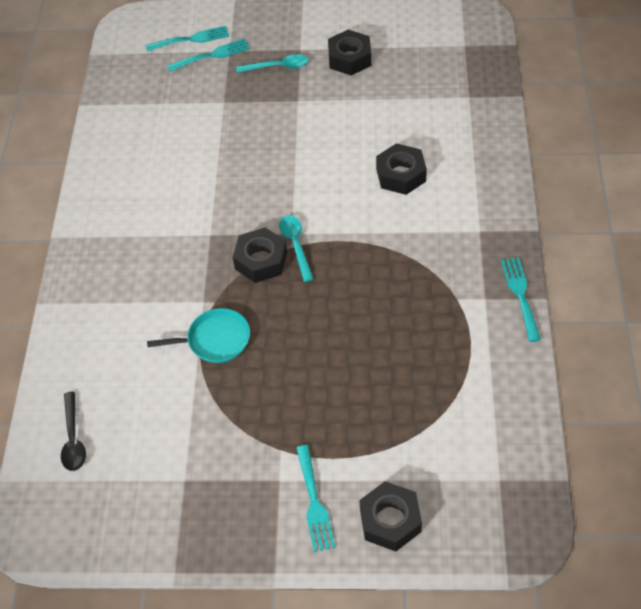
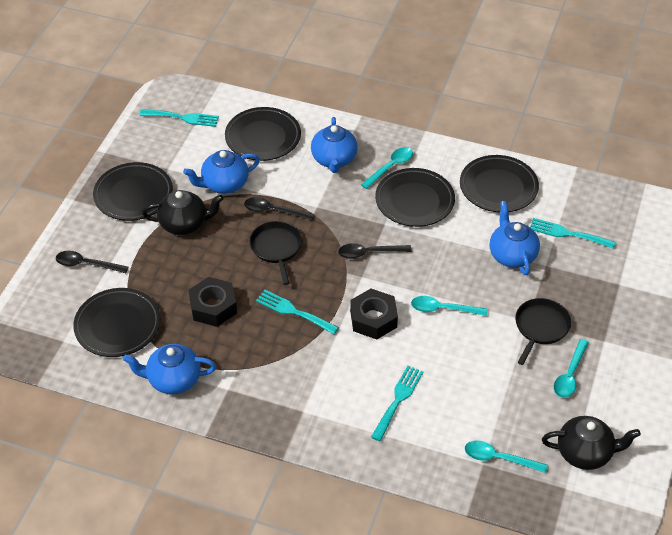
black nut: [233,227,287,283] [328,30,371,75] [360,481,422,552] [376,143,427,195] = 4 -> [188,277,237,327] [350,289,398,340] = 2
black pan: none = 0 -> [250,221,302,285] [515,298,571,365] = 2
black plate: none = 0 -> [73,288,161,357] [93,162,173,221] [225,107,301,161] [375,168,455,227] [460,155,539,213] = 5
black spoon: [61,392,86,471] = 1 -> [56,251,128,273] [244,197,314,220] [338,243,412,259] = 3
black teapot: none = 0 -> [142,190,224,235] [542,416,641,470] = 2
blue teapot: none = 0 -> [123,344,216,395] [183,150,260,194] [311,117,358,173] [490,201,540,275] = 4
turquoise pan: [147,308,250,363] = 1 -> none = 0
turquoise spoon: [236,54,308,73] [279,215,313,282] = 2 -> [361,147,413,189] [411,296,487,316] [465,440,548,473] [554,339,589,398] = 4

